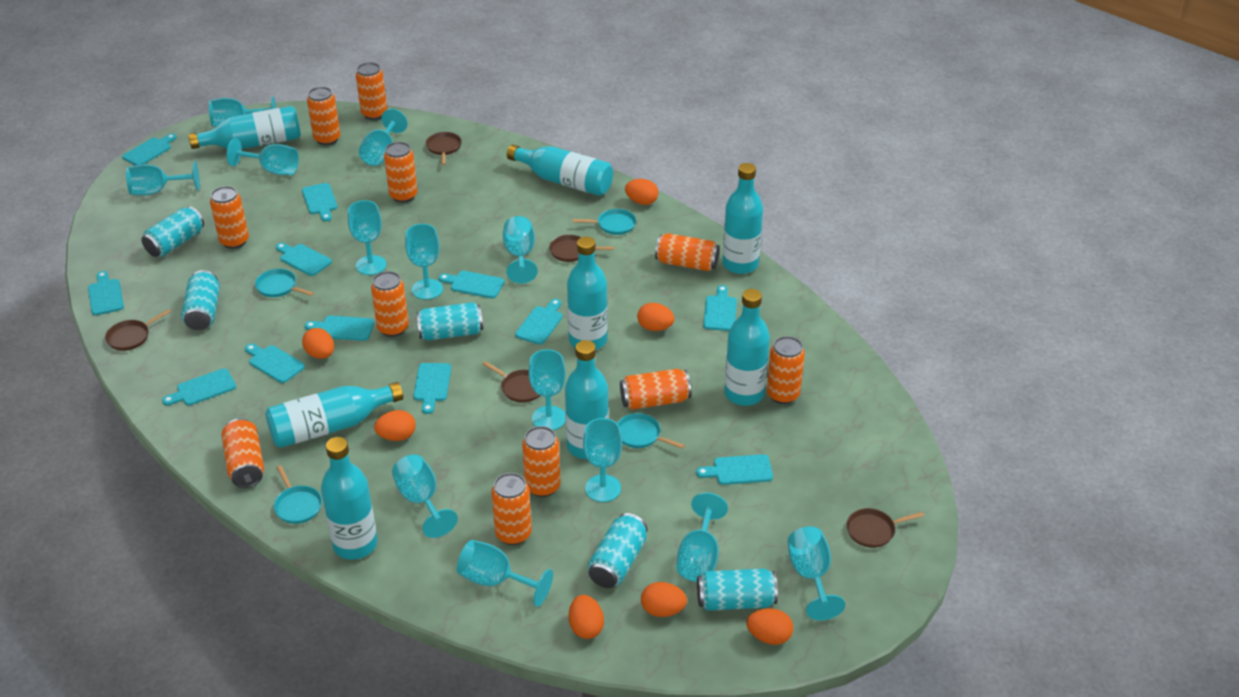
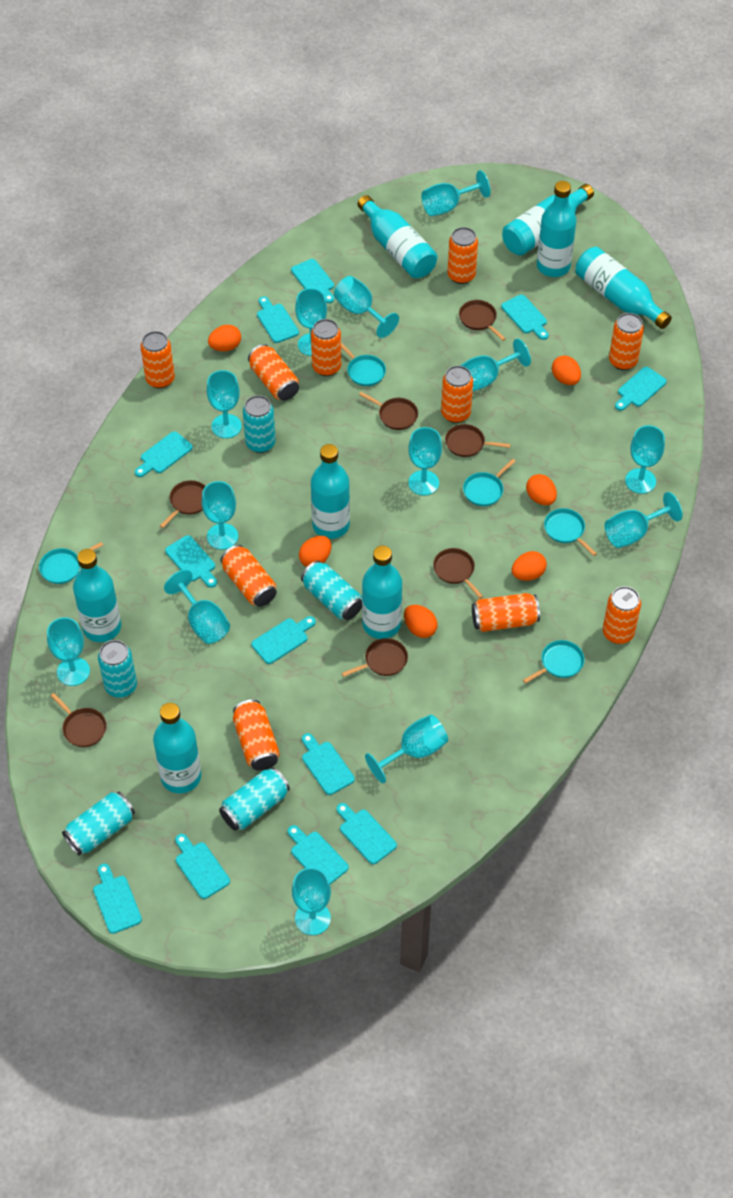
brown pan: [105,309,171,351] [426,132,462,165] [483,361,540,403] [549,235,614,262] [846,508,924,548] = 5 -> [50,693,107,747] [160,480,205,528] [342,638,408,677] [359,392,418,430] [433,548,483,599] [445,424,511,457] [459,300,506,341] = 7
orange can: [210,186,249,249] [221,418,264,488] [307,87,340,145] [356,62,387,120] [371,271,409,337] [384,142,418,203] [491,473,532,545] [522,426,561,497] [620,369,691,410] [655,233,720,271] [767,336,805,404] = 11 -> [141,331,175,389] [220,545,277,607] [233,699,280,771] [248,344,299,401] [311,319,341,376] [441,366,473,423] [448,227,478,284] [472,593,540,632] [603,586,641,644] [609,313,644,370] = 10
orange egg: [302,328,334,359] [374,410,416,441] [569,595,604,639] [625,179,658,205] [637,303,675,331] [641,582,687,617] [746,608,793,645] = 7 -> [208,325,241,351] [299,536,331,567] [404,605,438,638] [512,551,547,581] [526,474,557,505] [552,355,581,385] = 6
turquoise pan: [255,269,314,297] [274,465,322,524] [573,209,636,235] [617,413,685,449] = 4 -> [39,542,103,584] [341,343,386,386] [463,459,516,506] [523,640,585,684] [544,508,597,556] = 5

